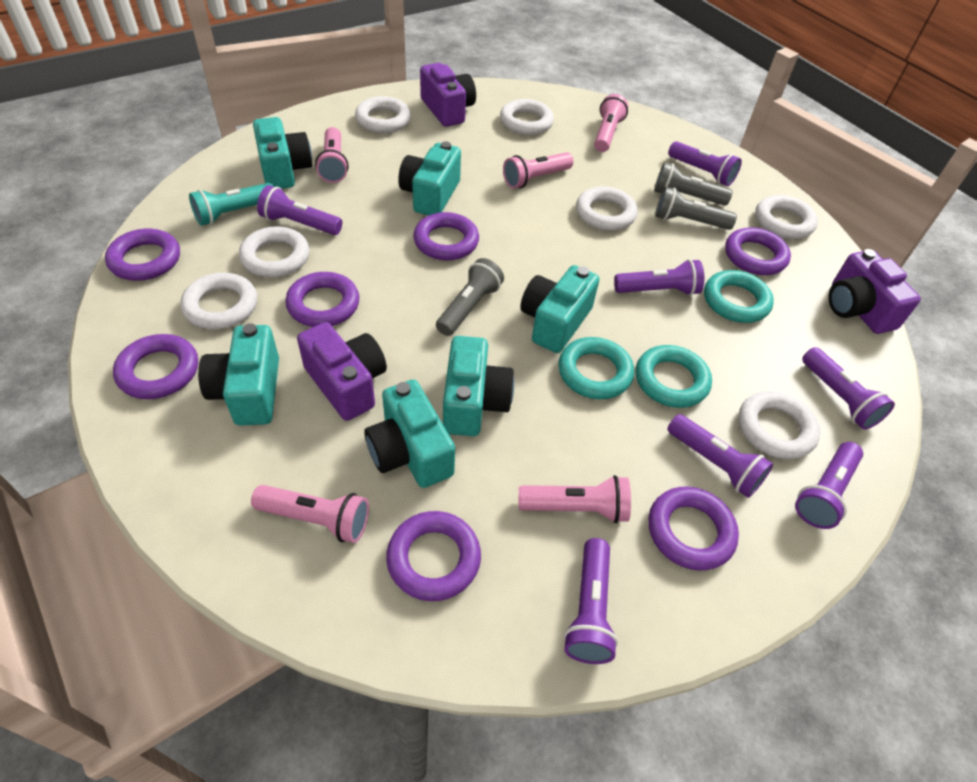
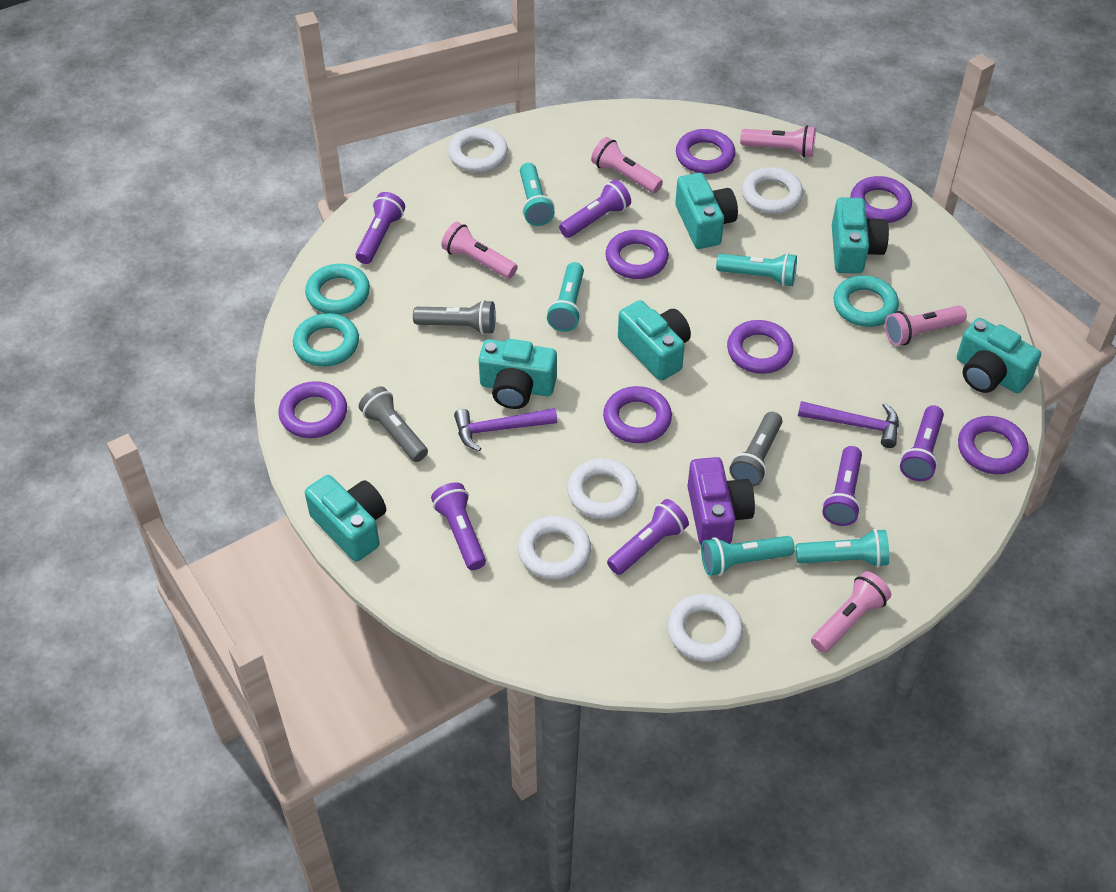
purple camera: [297,322,387,421] [420,63,476,127] [828,249,921,334] = 3 -> [687,457,755,546] = 1
purple flashlight: [257,185,342,235] [563,538,618,664] [614,259,704,296] [668,141,742,186] [668,414,773,498] [795,442,863,529] [802,347,895,430] = 7 -> [356,192,405,264] [431,482,486,570] [559,180,631,238] [607,499,689,575] [822,446,862,526] [900,405,944,481] = 6
purple hammer: none = 0 -> [454,408,558,451] [798,401,899,448] = 2
turquoise flashlight: [189,183,274,226] = 1 -> [520,163,555,226] [547,262,584,332] [701,536,795,576] [716,253,797,287] [796,529,889,568] = 5
white ring: [180,273,257,329] [239,226,310,278] [355,96,411,133] [500,99,554,135] [576,186,638,231] [738,391,820,459] [755,195,818,239] = 7 -> [448,127,508,172] [518,516,591,580] [567,458,638,519] [667,594,743,662] [742,167,803,214] = 5

